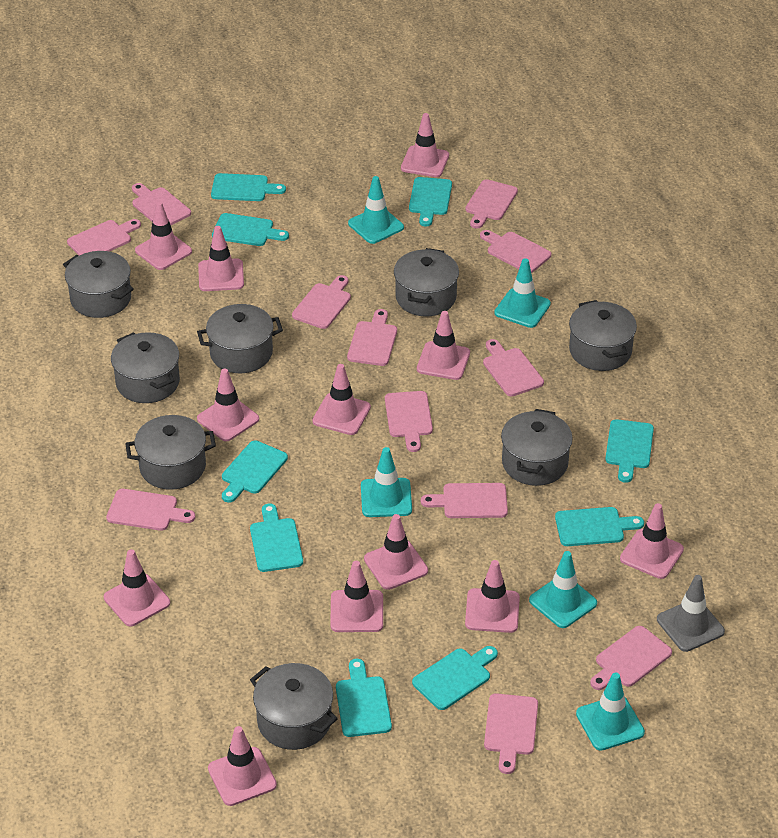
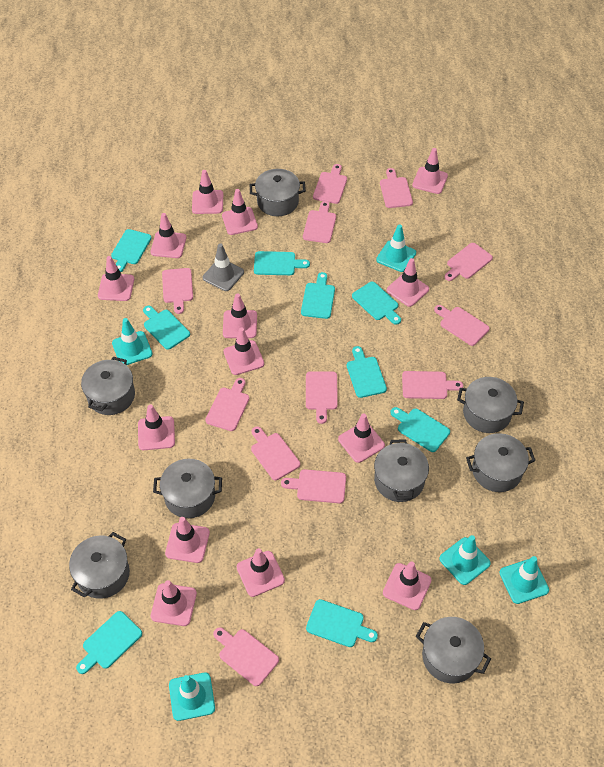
pink traffic cone: [104,549,170,626] [135,202,192,270] [197,369,259,441] [198,226,244,291] [208,726,277,806] [312,364,371,435] [330,561,383,632] [364,514,428,590] [401,113,449,177] [417,311,470,380] [465,560,520,633] [620,503,684,579] = 12 -> [98,256,134,301] [138,405,175,450] [150,213,186,258] [151,580,197,626] [165,517,210,563] [192,170,223,214] [222,189,258,235] [223,293,257,338] [224,327,264,375] [237,548,285,597] [338,414,385,463] [383,562,431,610] [387,258,429,307] [412,148,448,194] = 14

